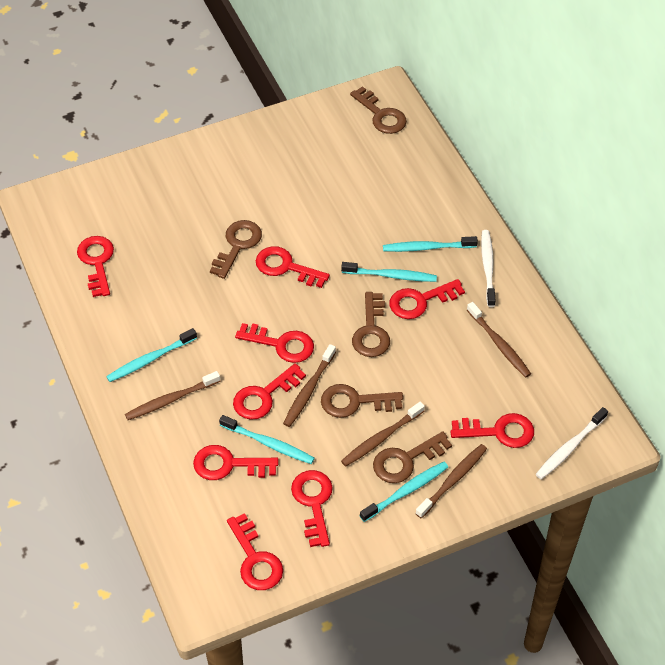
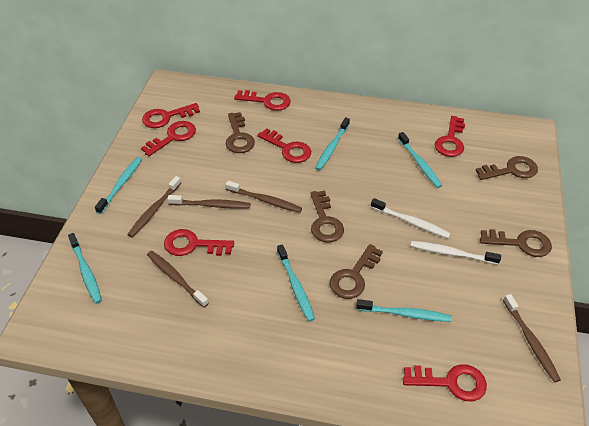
red key: [77,236,114,297] [193,445,279,480] [227,513,283,590] [233,363,306,420] [235,323,314,363] [256,246,330,288] [291,470,333,547] [389,279,465,319] [451,413,534,448] = 9 -> [141,121,196,156] [142,103,200,128] [164,229,234,256] [234,90,291,111] [257,128,311,163] [403,364,487,401] [435,116,465,157] = 7
turquoise toothbrush: [106,328,197,382] [219,415,315,464] [341,262,437,282] [360,462,448,522] [383,236,478,252] = 5 -> [68,233,102,304] [95,157,142,214] [277,244,315,322] [315,117,350,171] [356,299,452,322] [398,132,442,188] = 6

